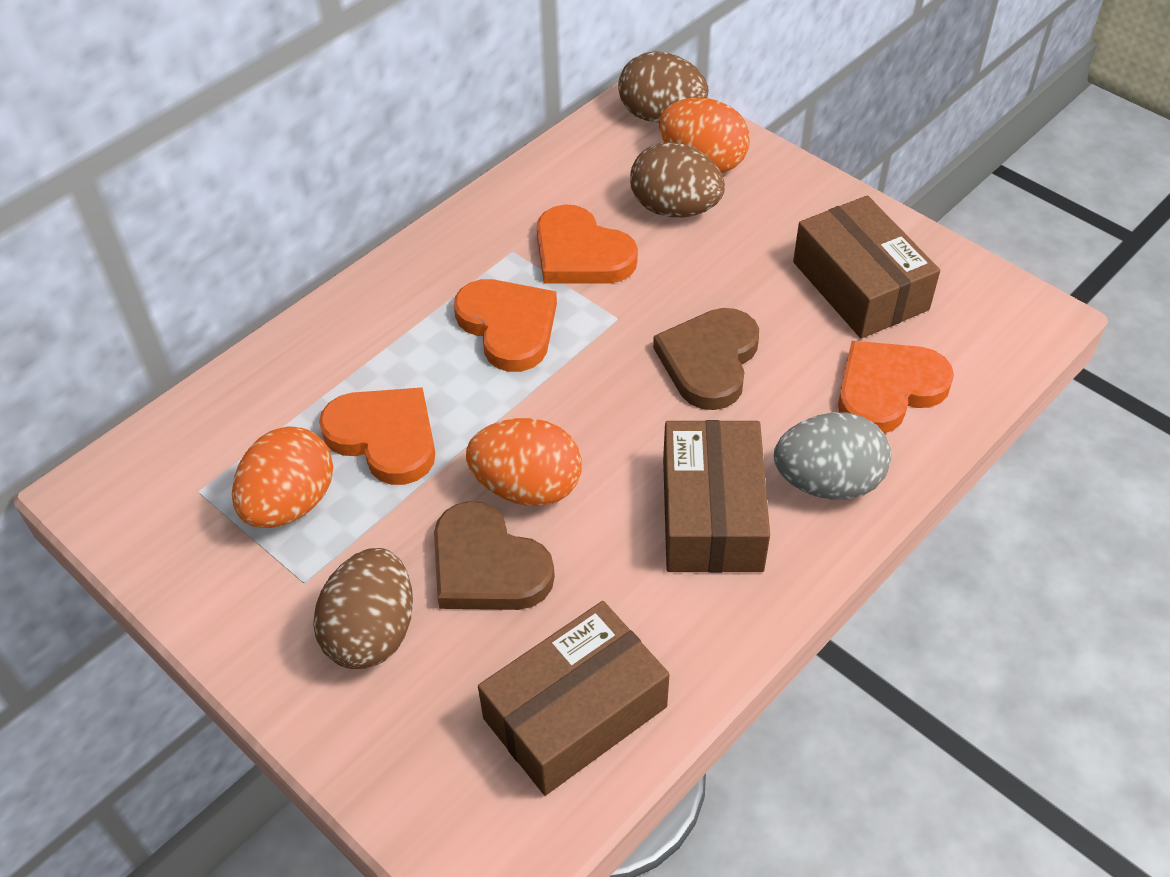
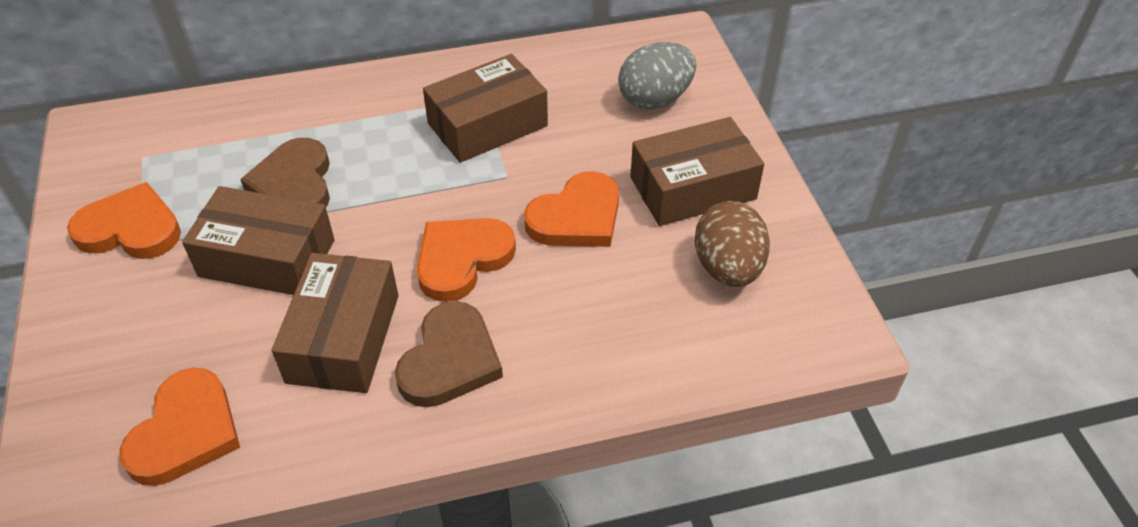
brown box: [478,601,670,796] [663,420,770,573] [793,195,940,339] = 3 -> [182,186,334,295] [272,253,399,393] [423,54,548,163] [630,117,764,226] = 4
brown egg: [313,548,413,669] [618,51,708,123] [630,142,725,217] = 3 -> [694,201,770,287] = 1
orange egg: [232,426,333,528] [466,418,582,506] [659,98,750,173] = 3 -> none = 0

